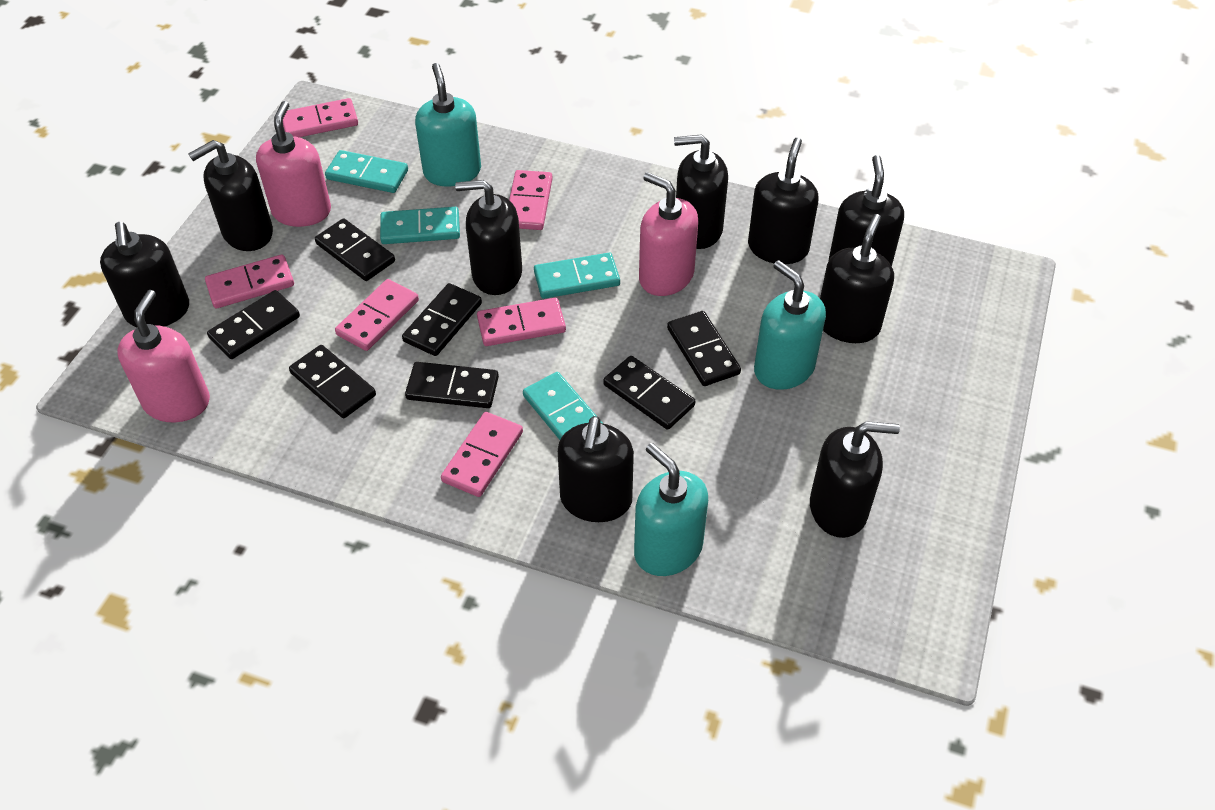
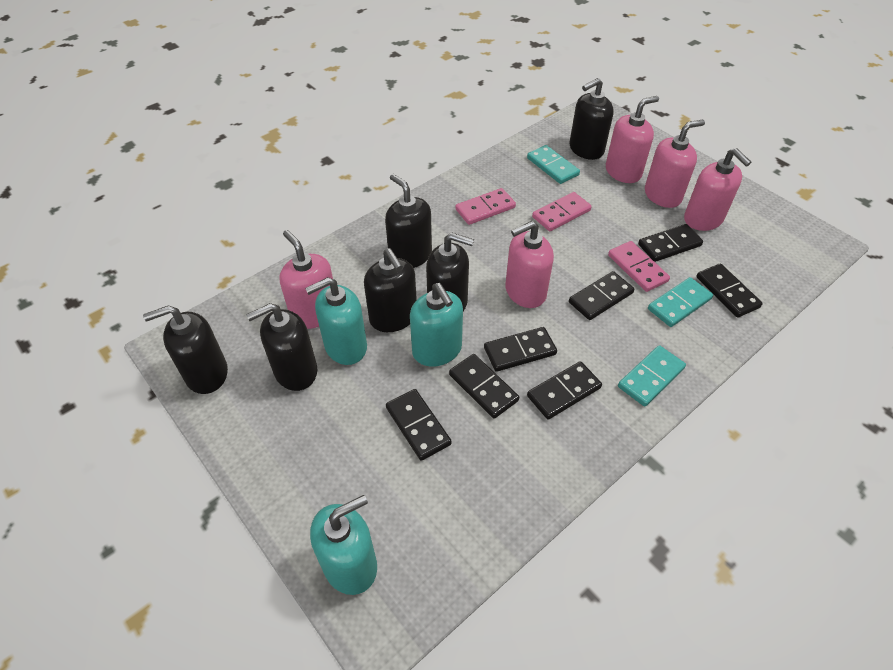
black soap dispenser: [100,222,189,328] [188,140,273,251] [455,180,522,295] [558,416,634,522] [674,134,728,249] [748,138,819,264] [810,421,900,538] [820,214,894,343] [829,155,904,267] = 9 -> [143,305,228,394] [246,303,317,391] [364,248,417,332] [385,174,432,268] [426,233,474,311] [570,78,614,160] = 6
pink domino: [205,254,294,309] [283,98,358,137] [335,279,419,351] [441,412,523,497] [477,298,566,346] [509,170,553,230] = 6 -> [455,188,516,225] [532,192,592,231] [608,241,670,292] = 3
pink soap dispenser: [117,290,210,422] [256,101,331,227] [639,172,698,296] = 3 -> [279,230,333,329] [505,221,554,308] [606,96,659,183] [645,119,705,208] [684,148,751,231] = 5
turquoise domino: [325,150,408,193] [380,207,460,244] [523,372,602,440] [534,253,620,299] = 4 -> [527,145,580,184] [618,345,686,407] [648,277,713,327] = 3

